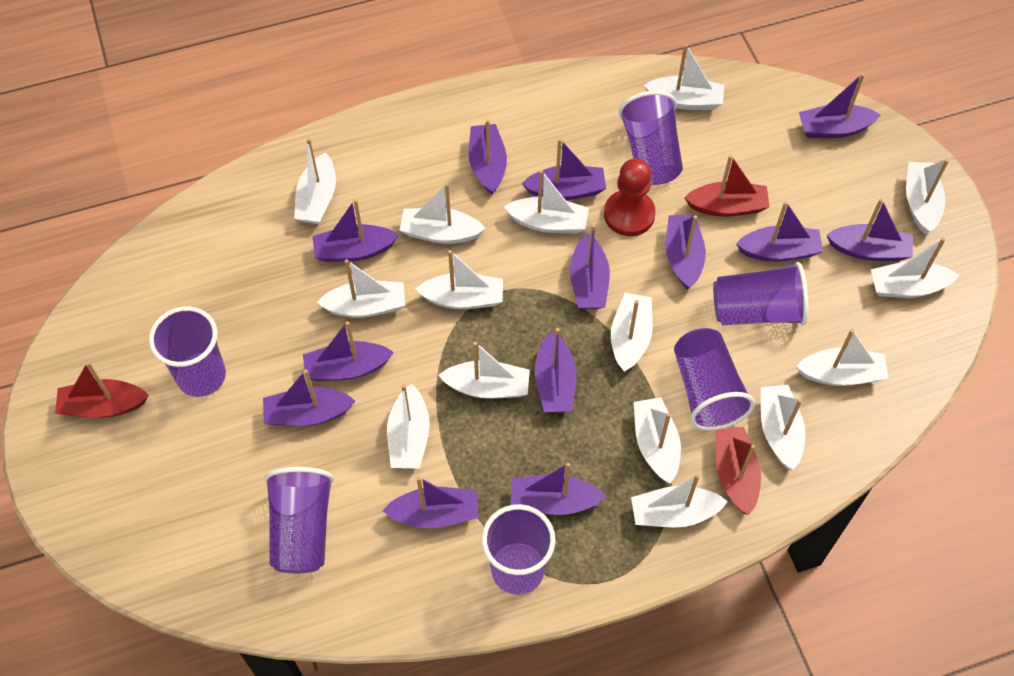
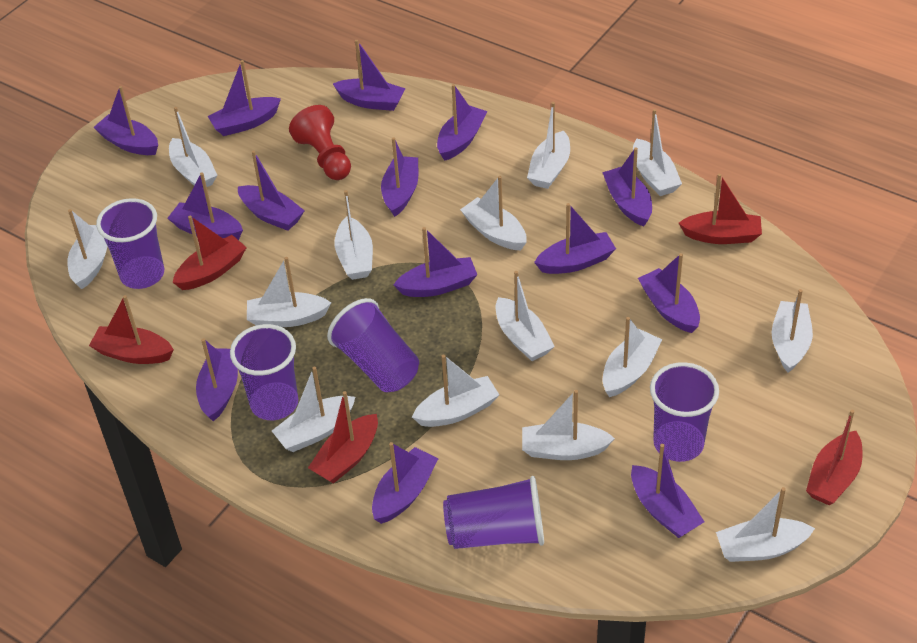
purple boat: [263,369,355,426] [303,321,394,381] [312,199,399,262] [382,476,479,528] [469,119,507,195] [510,463,606,515] [522,138,606,200] [535,328,576,412] [570,224,610,309] [666,215,706,289] [736,201,823,262] [799,73,881,138] [827,198,913,261] = 13 -> [93,86,158,155] [167,172,243,240] [196,338,238,421] [208,60,281,136] [238,151,305,231] [333,40,406,111] [372,442,438,524] [381,137,418,217] [393,227,477,297] [437,84,487,161] [534,203,616,274] [602,148,652,226] [631,444,705,538] [638,253,700,333] = 14
purple cup: [149,306,226,397] [264,467,334,574] [481,504,556,595] [618,91,683,185] [674,328,755,431] [713,262,808,325] = 6 -> [96,198,164,289] [230,324,298,420] [327,298,419,392] [443,476,544,549] [650,362,719,462] = 5
red boat: [55,362,149,418] [684,155,770,217] [716,427,761,515] = 3 -> [89,295,174,364] [173,215,247,290] [308,391,378,484] [679,174,762,244] [806,410,862,505] = 5
white boat: [294,138,336,224] [317,259,405,318] [387,384,430,469] [400,183,486,244] [416,250,503,309] [438,342,530,399] [504,170,589,233] [611,293,653,372] [631,474,728,528] [634,397,681,484] [644,44,724,110] [761,385,806,470] [796,329,888,386] [871,238,959,298] [906,159,949,234] = 15 -> [67,209,107,289] [169,107,217,187] [247,257,331,327] [272,367,355,452] [335,190,373,280] [412,355,499,427] [460,176,527,251] [496,271,555,361] [522,390,615,460] [527,102,570,189] [603,317,662,397] [633,109,682,196] [716,487,815,562] [772,289,813,373] = 14

